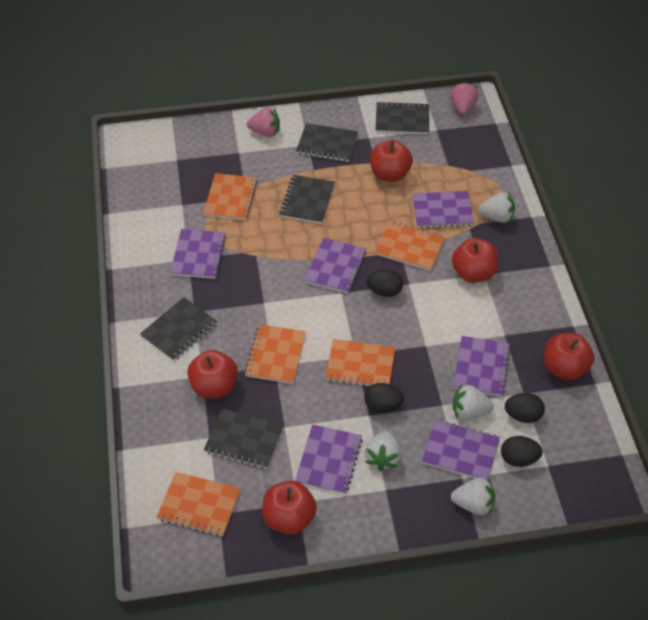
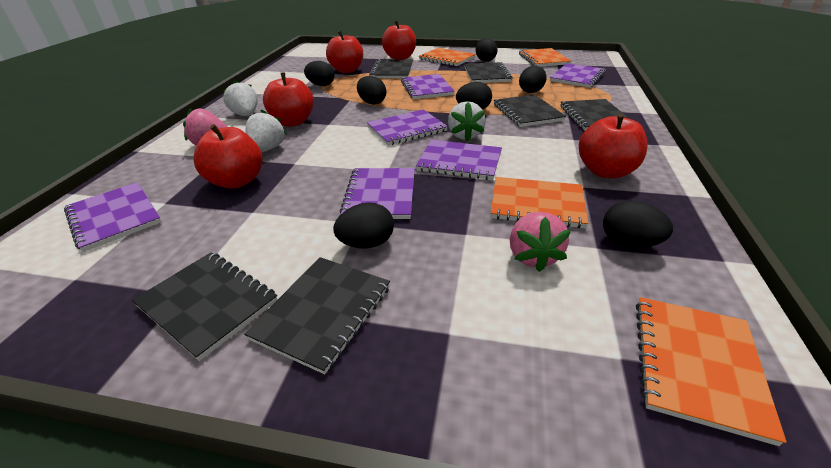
black egg: [365,383,404,413] [367,269,403,297] [501,436,543,467] [505,393,545,423] = 4 -> [304,61,335,86] [333,202,394,248] [357,76,386,105] [456,82,492,109] [476,38,498,62] [519,66,547,93] [603,201,673,248] = 7
black notebook: [140,297,217,361] [204,408,284,469] [279,175,335,224] [296,123,358,162] [375,101,429,134] = 5 -> [132,252,278,361] [244,257,390,374] [369,60,413,78] [464,62,513,83] [494,94,566,127] [561,99,630,131] = 6
orange notebook: [157,472,240,536] [203,173,258,220] [244,324,306,384] [325,339,395,387] [375,221,445,271] = 5 -> [419,48,476,66] [491,177,589,228] [519,48,571,67] [636,297,787,446] = 4
white strawberry: [365,431,401,471] [451,477,495,515] [453,383,494,420] [479,192,515,223] = 4 -> [222,80,258,116] [245,110,287,152] [448,101,485,142] = 3

